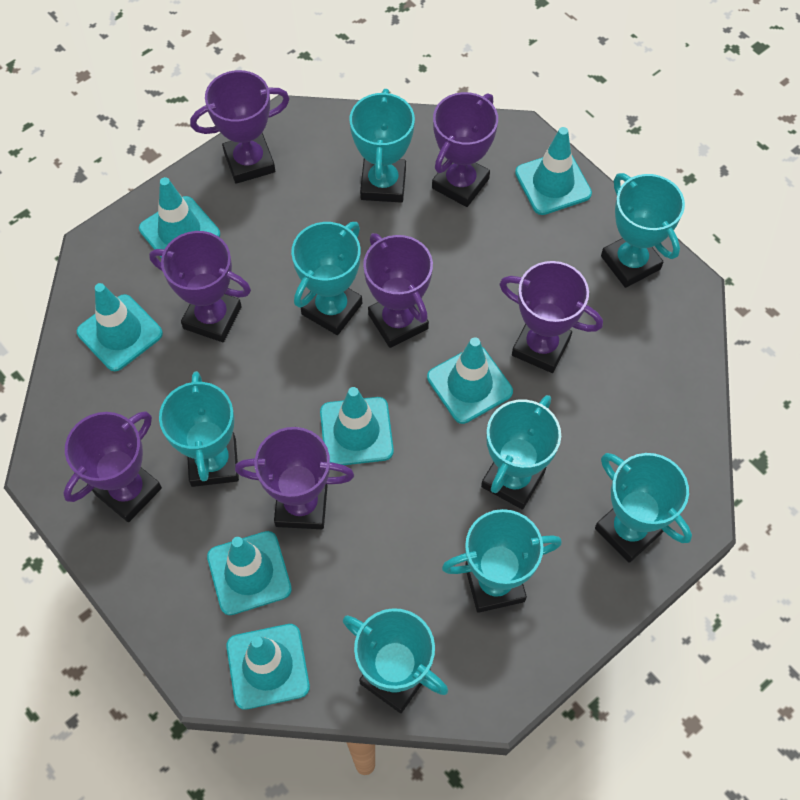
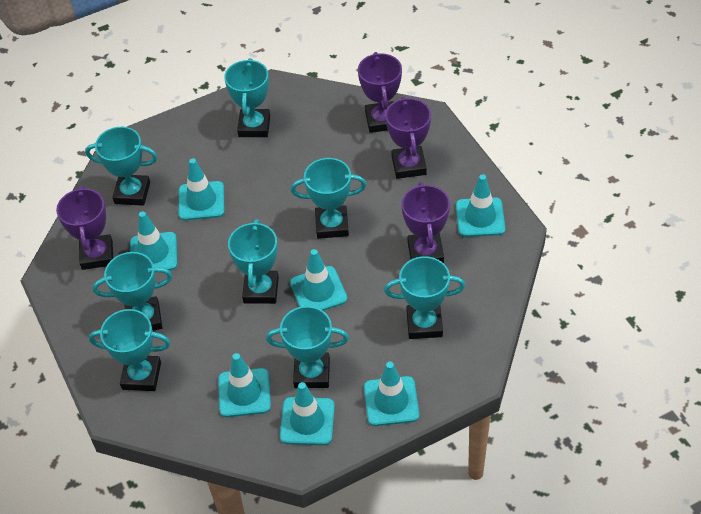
purple trophy: [63,411,162,522] [149,231,251,342] [190,70,290,184] [235,427,354,529] [363,233,433,348] [432,92,498,207] [499,261,603,373] = 7 -> [56,186,113,270] [358,52,402,133] [385,96,431,179] [402,182,450,263] = 4

